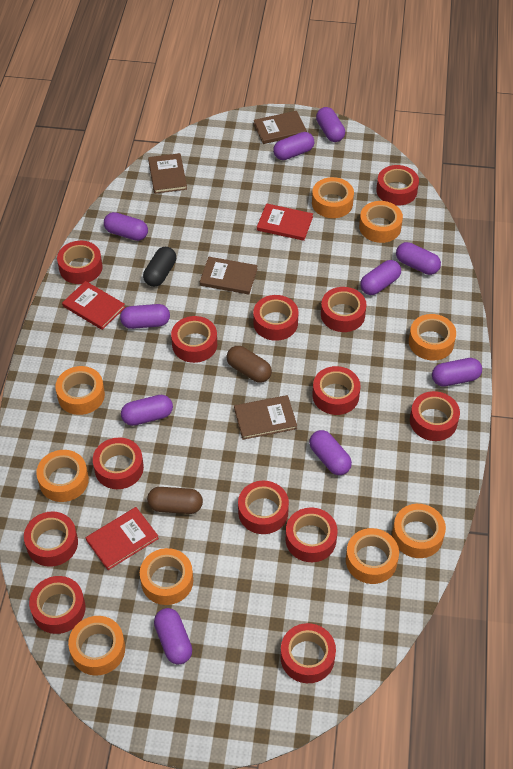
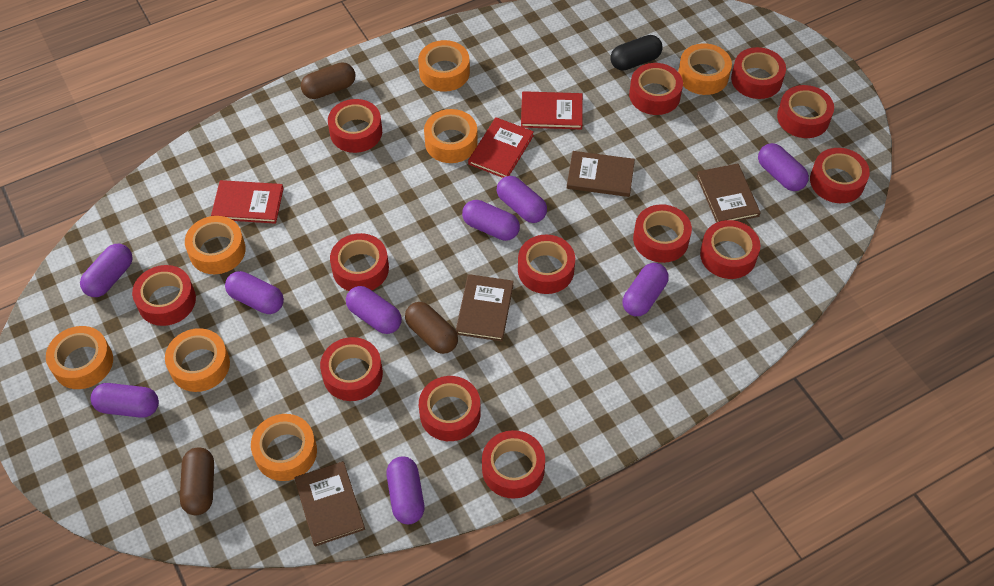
brown capsule: [147,487,203,514] [226,346,272,383] = 2 -> [180,447,214,515] [301,62,355,99] [405,302,458,354] = 3
orange tape: [36,450,89,502] [55,366,105,415] [68,616,125,676] [140,548,193,605] [312,177,354,218] [346,528,399,584] [359,201,403,243] [392,504,446,558] [409,314,456,361] = 9 -> [46,326,113,389] [165,328,230,392] [185,216,246,274] [251,414,317,481] [418,40,470,92] [424,109,478,163] [678,43,732,95] = 7
purple capsule: [104,212,148,241] [120,304,170,329] [121,395,173,426] [154,608,192,665] [273,132,314,160] [309,430,352,475] [316,107,345,142] [360,260,401,295] [396,242,441,275] [432,358,482,387] = 10 -> [80,244,133,297] [91,383,159,418] [225,271,284,314] [346,286,402,334] [387,457,424,524] [462,200,520,241] [497,176,547,223] [622,263,669,316] [758,143,809,191] = 9

